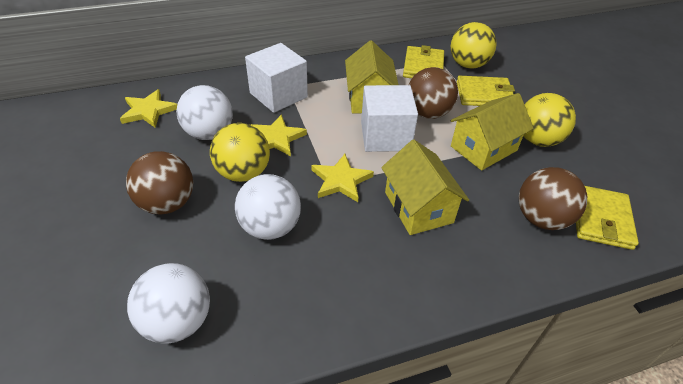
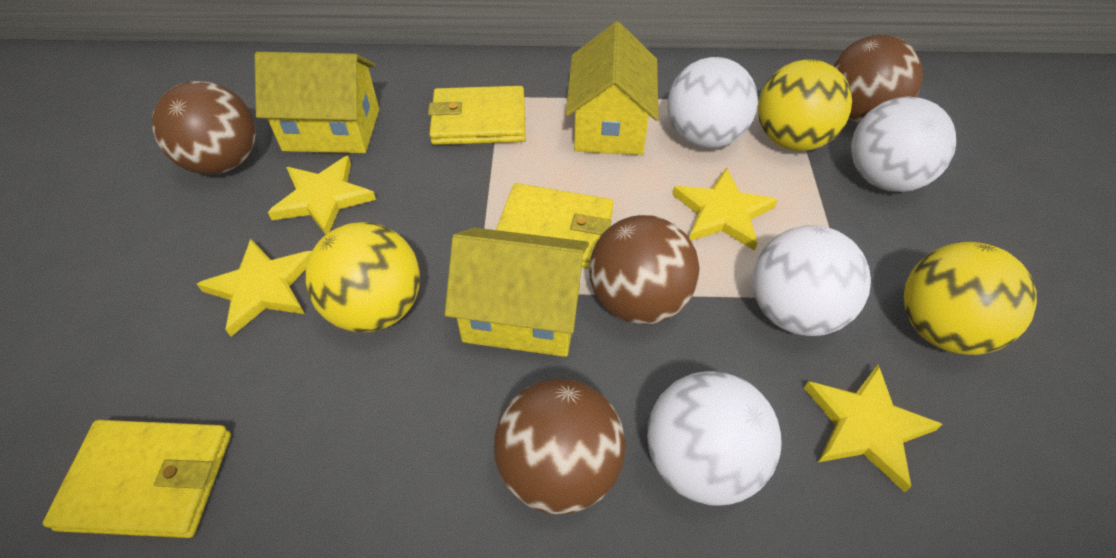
brown ball: [126,151,193,215] [409,67,458,119] [519,167,587,230] = 3 -> [152,81,256,174] [494,378,626,514] [589,215,700,325] [833,35,923,123] = 4
white ball: [127,263,210,343] [176,85,233,140] [235,174,301,240] = 3 -> [647,371,782,505] [667,57,758,148] [752,225,871,336] [851,96,956,192] = 4
white cube: [245,43,308,113] [361,85,418,152] = 2 -> none = 0
yellow star: [120,89,177,128] [251,114,307,156] [311,154,374,202] = 3 -> [197,239,312,337] [268,156,376,235] [673,168,778,251] [804,364,943,492] = 4

